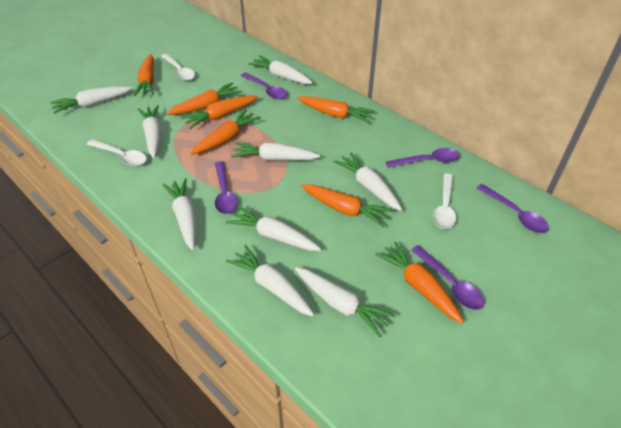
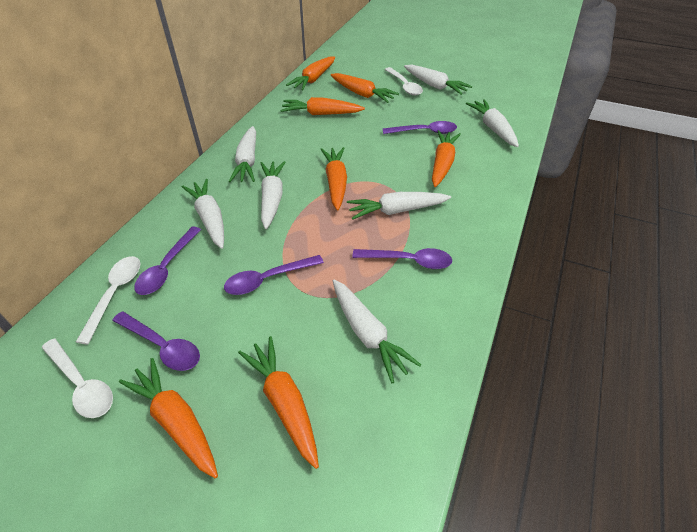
white carrot: [50,86,133,114] [138,105,162,159] [162,178,196,250] [226,206,321,251] [226,245,314,317] [231,142,320,160] [248,55,313,84] [295,267,396,338] [333,152,402,211] = 9 -> [182,179,224,249] [228,126,256,182] [261,161,286,229] [333,280,421,383] [347,192,451,220] [404,65,472,95] [466,99,519,147] = 7

